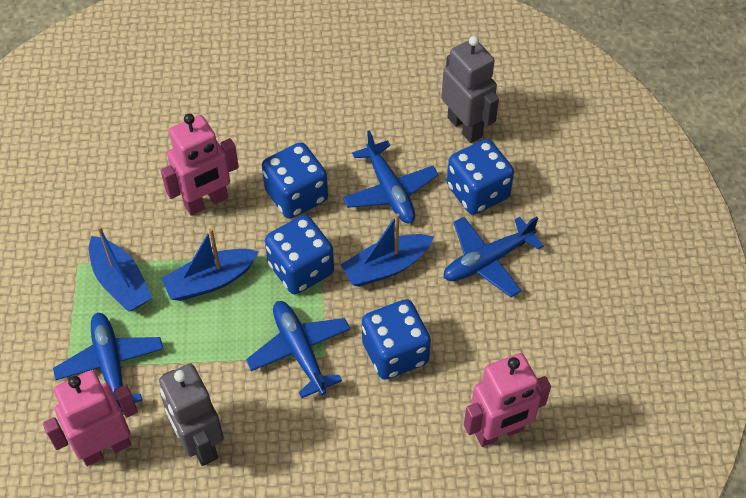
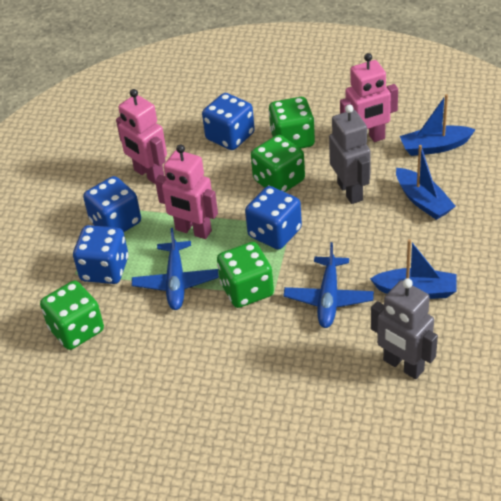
blue plane: [53,313,164,412] [246,301,350,398] [343,130,438,223] [443,217,544,297] = 4 -> [132,228,219,310] [283,242,374,328] = 2
green dice: none = 0 -> [40,281,104,350] [217,242,274,308] [251,135,305,192] [269,97,315,149] = 4

